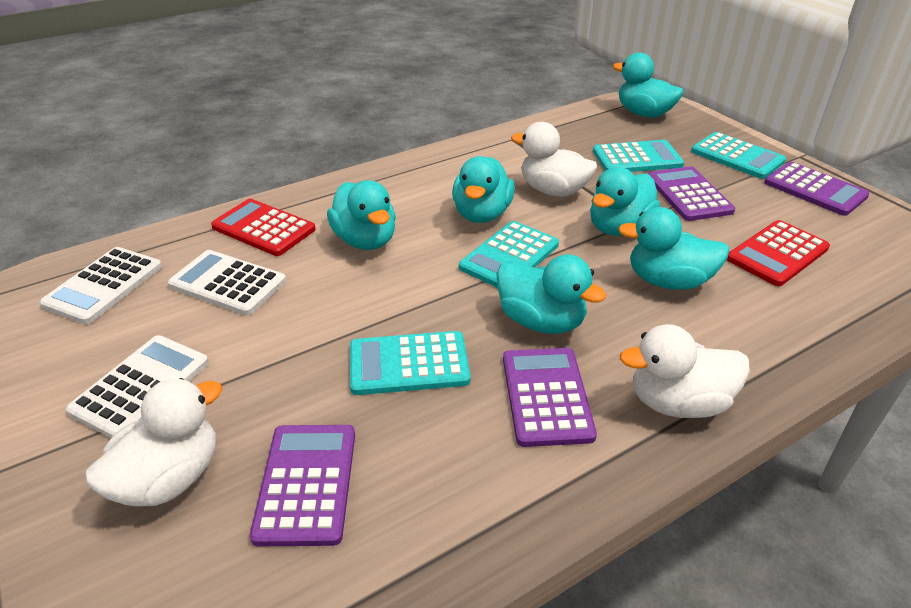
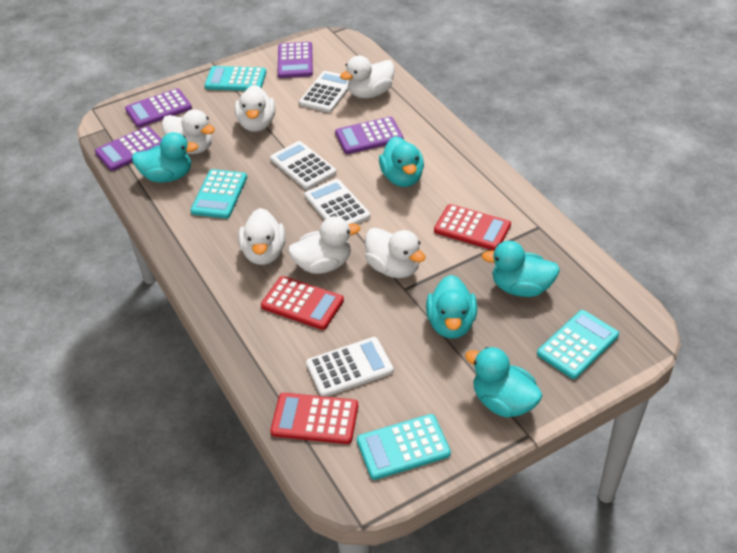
red calculator: [211,199,316,256] [727,220,830,286] = 2 -> [261,276,344,330] [270,393,358,444] [434,204,511,251] = 3
turquoise duck: [327,180,396,250] [452,156,515,223] [496,254,606,334] [590,167,660,236] [613,52,683,118] [618,207,729,290] = 6 -> [132,132,199,182] [379,136,424,187] [426,275,477,339] [465,347,543,418] [481,241,560,297] = 5
white calculator: [40,247,162,324] [66,335,209,438] [168,250,286,315] = 3 -> [270,141,336,190] [299,71,349,113] [304,179,370,224] [306,337,394,397] = 4
white duck: [85,378,223,506] [511,122,597,197] [620,324,750,418] = 3 -> [162,109,215,154] [235,85,275,132] [238,208,286,265] [288,216,361,274] [340,56,395,98] [365,228,426,278] = 6

